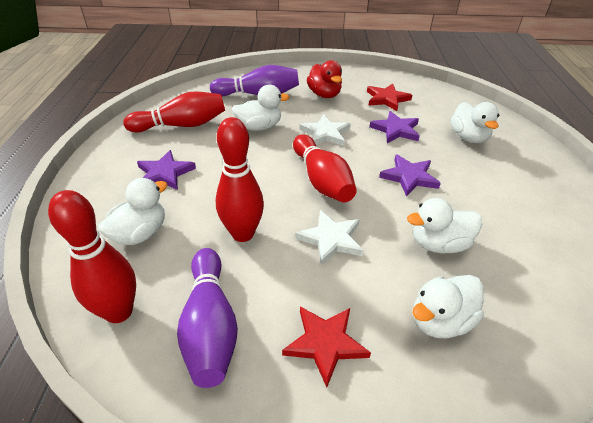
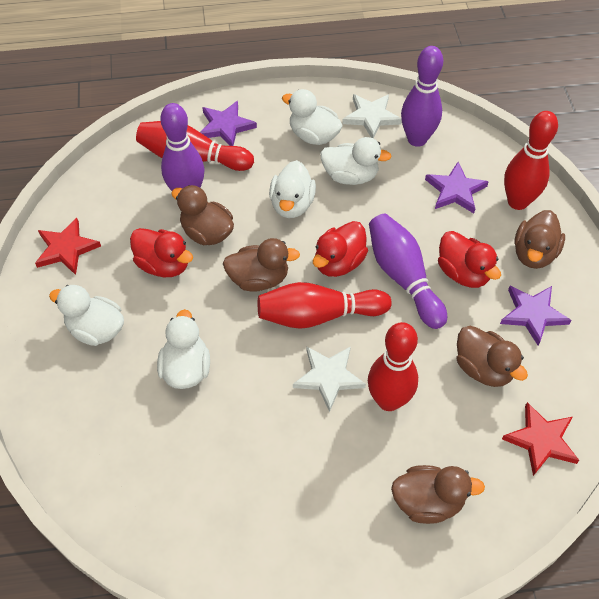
brown duck: none = 0 -> [171,185,234,245] [223,238,300,292] [391,465,485,524] [456,326,528,387] [515,210,565,269] = 5
purple bowling pin: [177,248,238,388] [210,65,299,96] = 2 -> [160,103,204,191] [369,214,447,329] [401,46,443,147] = 3
red duck: [307,60,342,98] = 1 -> [130,228,193,277] [313,221,368,277] [438,231,501,288] = 3

